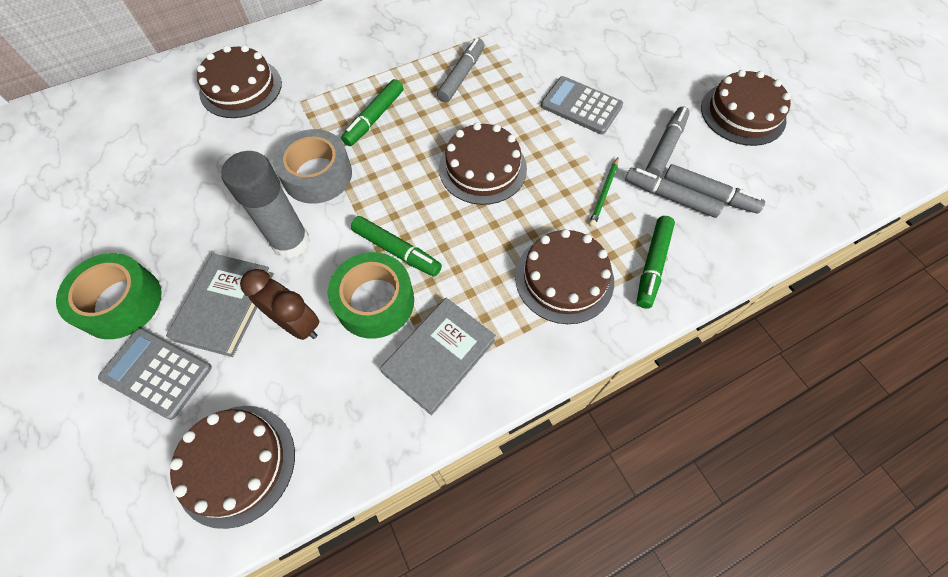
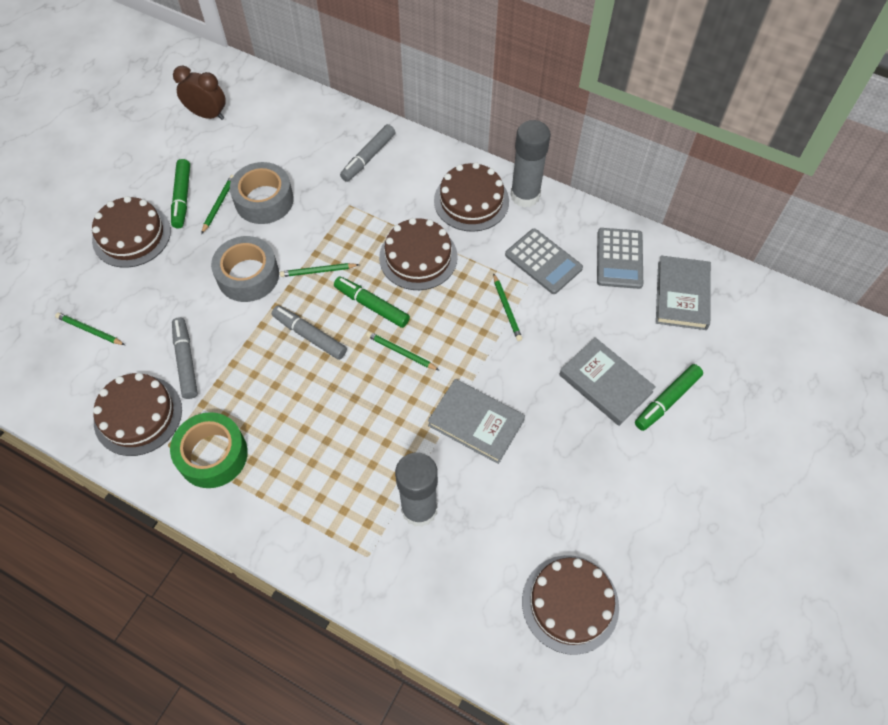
green pencil: [589,157,618,227] = 1 -> [55,313,125,345] [201,175,234,234] [280,263,359,277] [366,331,439,370] [493,273,522,341] = 5
green tape: [56,253,162,339] [328,252,414,339] = 2 -> [170,412,248,488] = 1
grey book: [166,254,274,357] [380,298,496,415] = 2 -> [428,379,525,464] [559,337,656,426] [656,256,711,330] = 3
grey glue stick: [221,151,310,259] = 1 -> [395,453,438,527] [510,120,551,208] = 2
grey marker: [437,38,484,102] [625,168,724,218] [646,106,690,177] [664,164,765,214] = 4 -> [172,318,198,399] [272,305,347,360] [340,124,395,182] = 3
grey tape: [273,129,352,204] = 1 -> [211,236,279,302] [230,162,294,224] = 2

